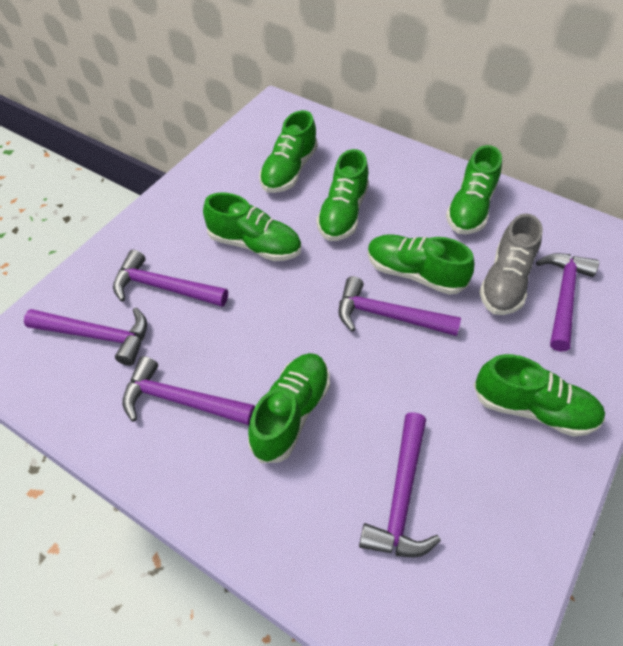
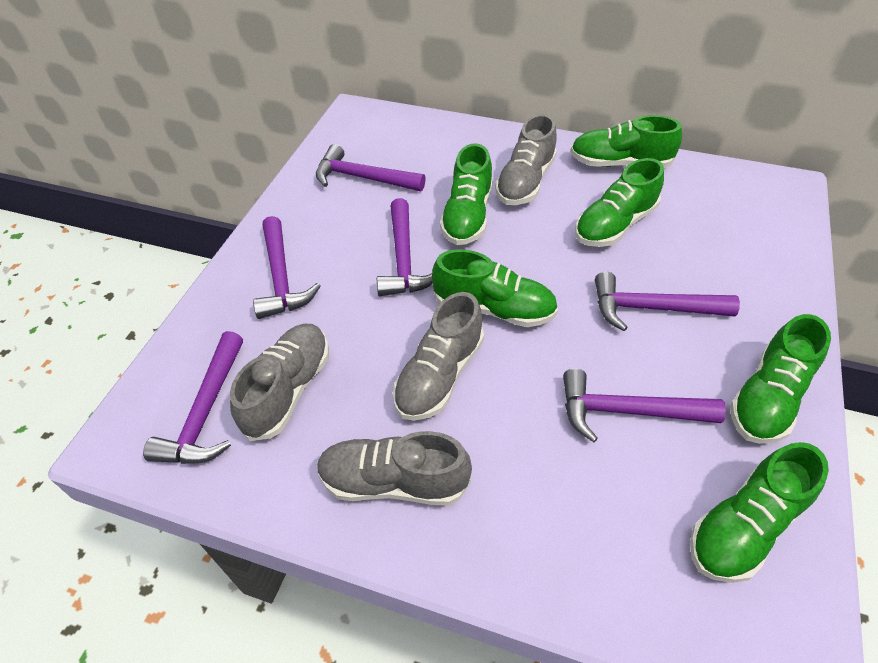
green shoe: [203,193,301,261] [248,353,330,463] [259,110,318,193] [316,149,369,241] [367,234,474,295] [446,145,502,234] [473,354,605,437] = 7 -> [432,249,558,327] [440,143,493,245] [570,115,682,168] [575,158,664,247] [690,442,829,583] [730,314,831,444] = 6
grey shoe: [479,213,543,315] = 1 -> [230,324,329,441] [317,431,472,505] [393,292,484,421] [495,114,557,205] = 4

